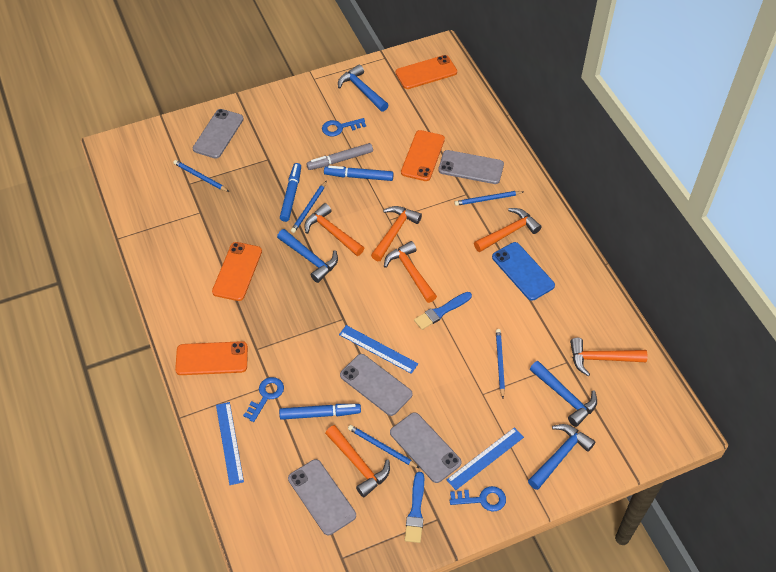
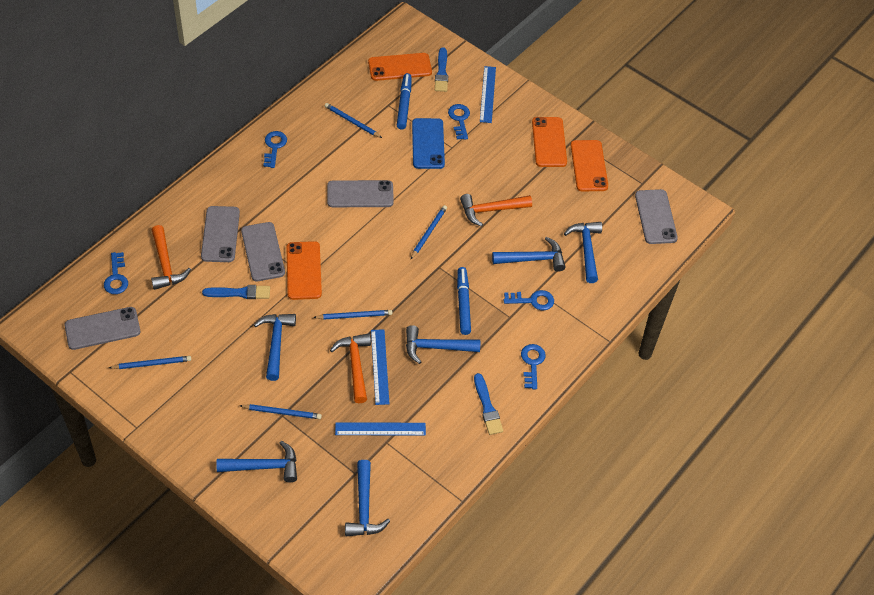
blue brush: [405,472,424,543] [414,292,472,330] = 2 -> [202,285,270,299] [435,47,448,92] [474,373,503,435] = 3
blue hammer: [277,229,338,283] [338,64,388,112] [528,424,595,490] [530,361,597,427] = 4 -> [216,441,297,482] [254,314,296,381] [345,460,390,537] [406,325,480,364] [492,237,566,272] [564,222,602,283] = 6
blue key: [243,377,284,422] [322,118,366,136] [450,486,506,512] = 3 -> [104,252,128,294] [263,131,287,168] [448,104,470,140] [504,290,554,310] [521,344,546,389] = 5
blue marker: [279,404,361,420] [280,163,301,222] [324,166,394,181] = 3 -> [397,73,412,130] [457,267,471,335] = 2
grey marker: [306,143,373,170] = 1 -> none = 0
orange hammer: [304,203,364,256] [325,425,390,497] [371,206,422,261] [384,241,437,303] [474,208,542,252] [570,338,648,376] = 6 -> [151,225,191,290] [330,333,371,403] [460,194,532,227] = 3

